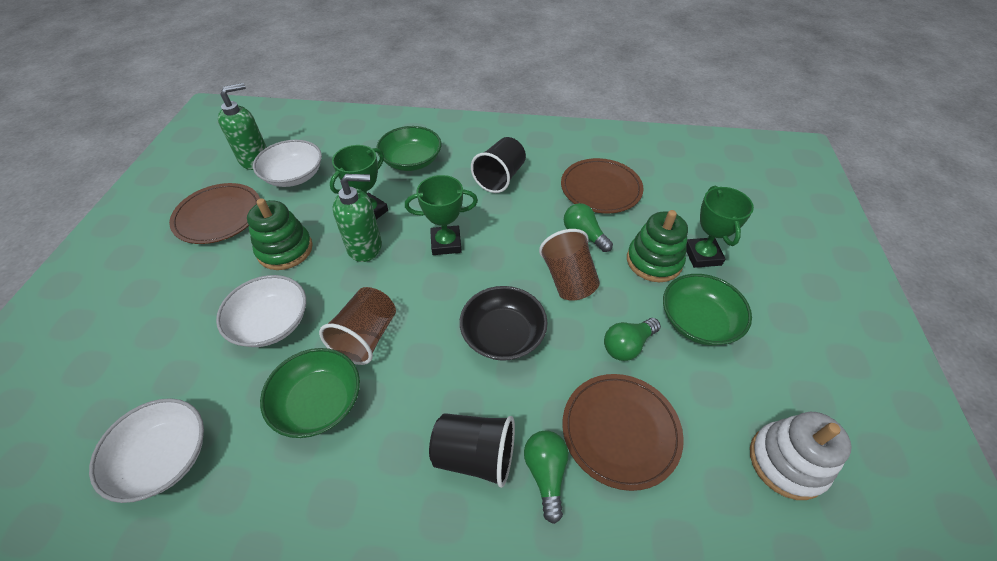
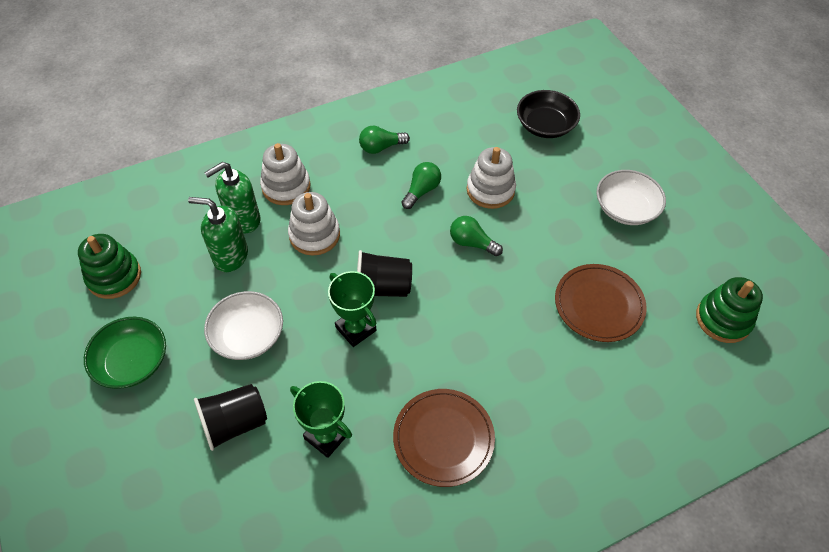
brown cup: [319,287,396,365] [539,229,600,301] = 2 -> none = 0
brown plate: [169,183,260,244] [561,158,643,213] [562,374,684,491] = 3 -> [393,389,495,487] [555,264,647,342] = 2
green bowl: [260,348,360,438] [376,126,441,171] [663,274,752,346] = 3 -> [84,317,166,389] = 1
green trophy: [330,145,388,219] [405,175,478,255] [686,186,754,268] = 3 -> [290,381,352,458] [328,271,376,347] = 2
white bowl: [89,398,204,503] [216,275,306,347] [253,140,322,187] = 3 -> [204,291,283,360] [596,170,666,225] = 2
white stacking toy: [750,412,851,500] = 1 -> [260,143,310,205] [288,192,340,256] [466,147,516,209] = 3

